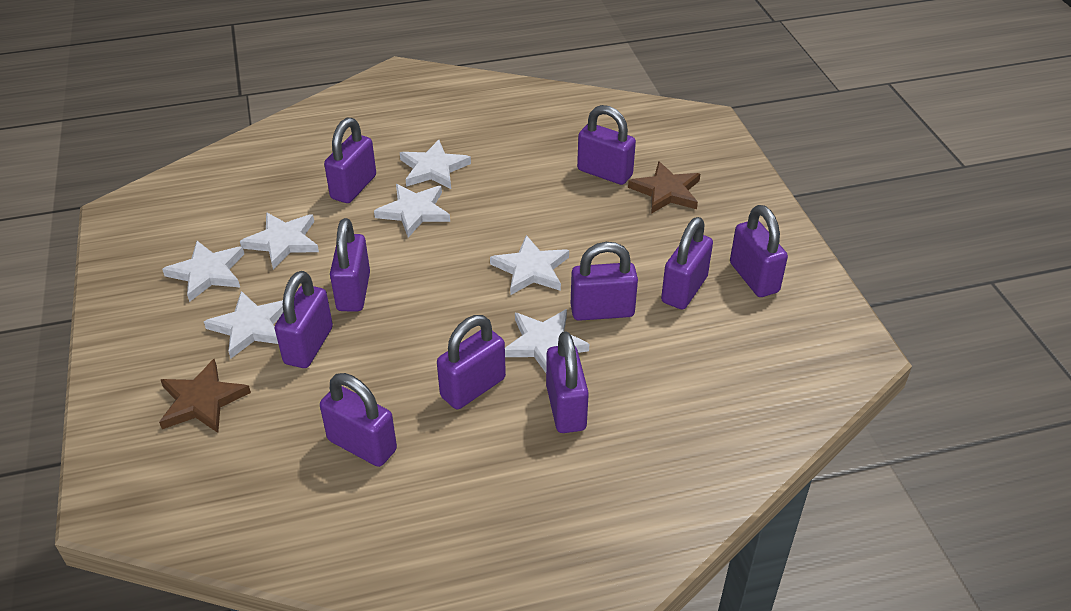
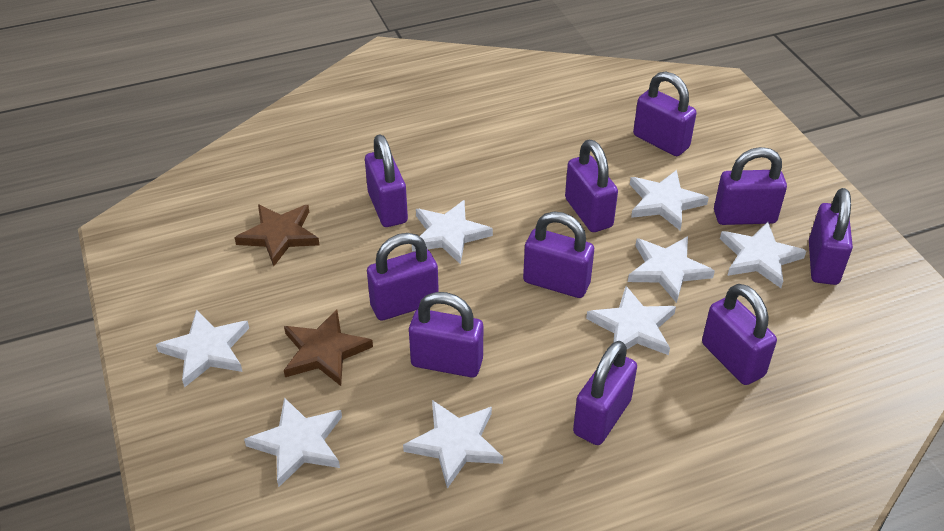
white star: [162,241,244,302] [204,291,283,359] [240,212,319,269] [374,184,450,238] [400,140,471,189] [490,235,569,295] [505,309,589,373] = 7 -> [156,309,249,388] [244,397,342,487] [403,400,503,489] [412,200,493,264] [586,286,676,355] [628,236,715,303] [630,170,709,230] [720,222,806,288] = 8

